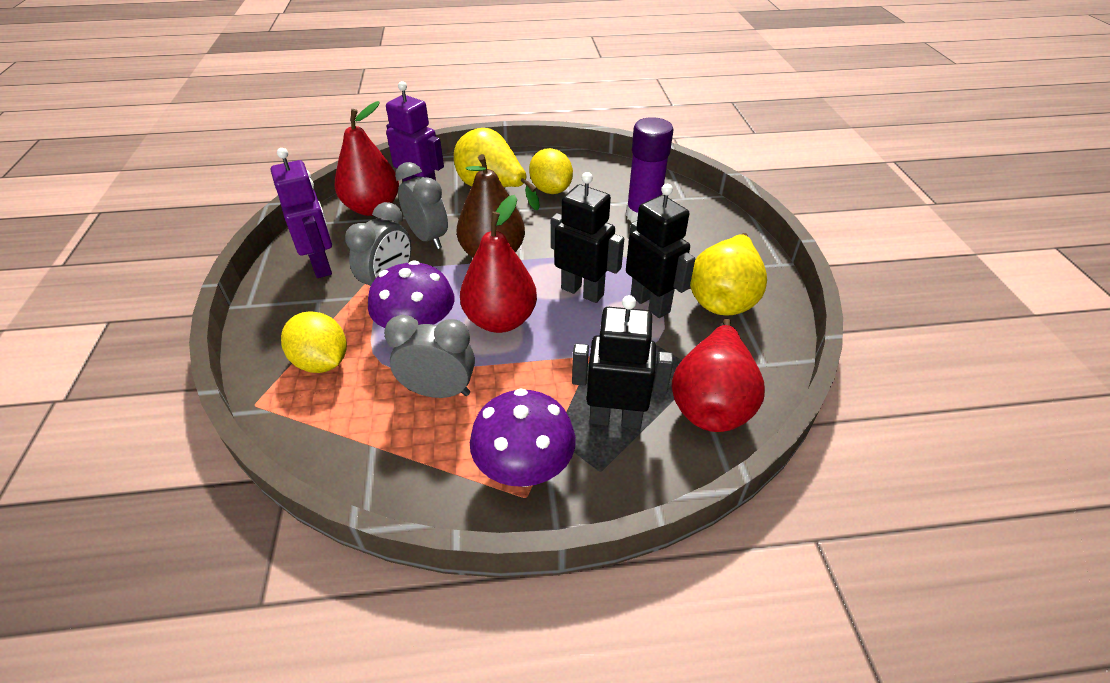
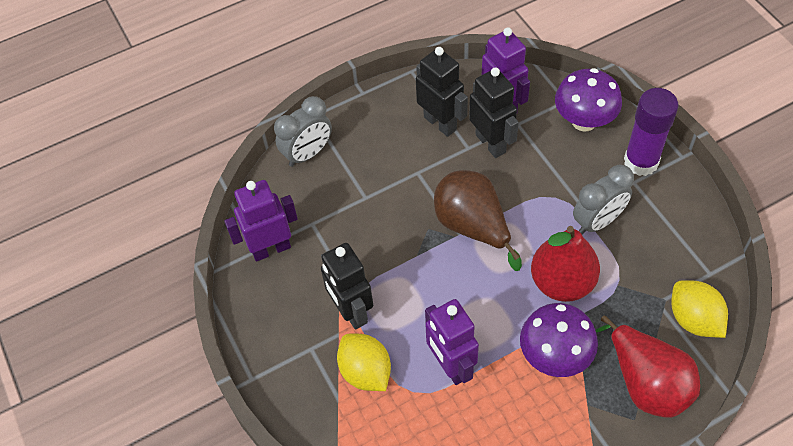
grey clock: [345,202,411,286] [384,315,475,398] [395,162,448,249] = 3 -> [274,96,332,167] [573,165,634,235] = 2
purple robot: [271,148,332,278] [386,81,444,182] = 2 -> [224,180,298,262] [425,299,479,385] [482,27,530,111] = 3
red pear: [335,101,399,216] [460,195,537,333] [672,319,765,432] = 3 -> [531,226,600,302] [595,315,700,418] = 2
yellow pear: [454,128,540,210] [690,233,767,316] = 2 -> none = 0

